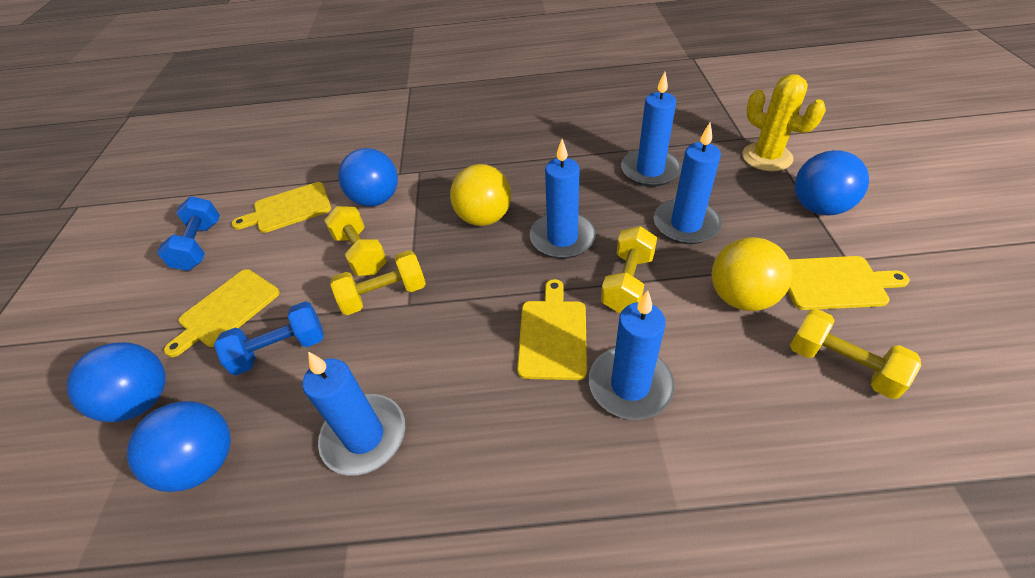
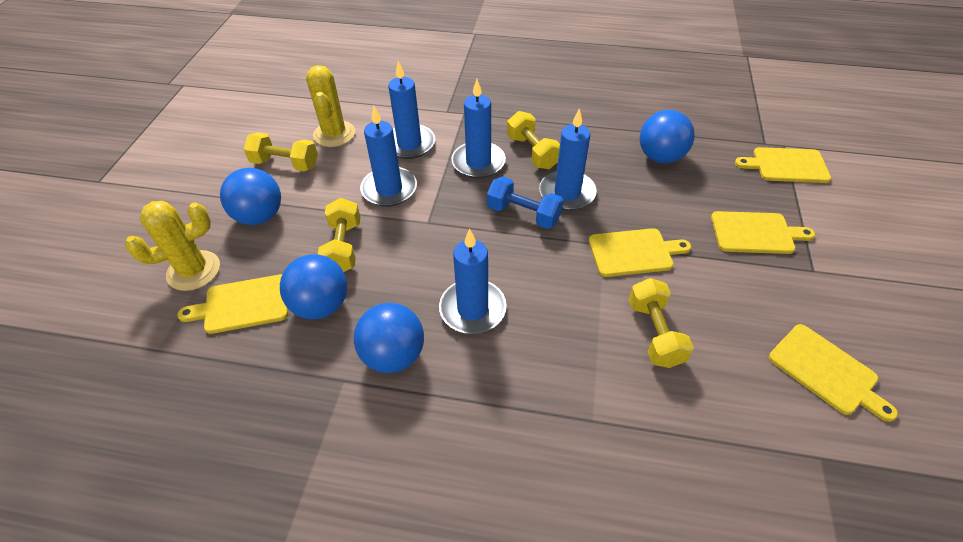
blue dumbbell: [157,196,220,271] [214,301,324,375] = 2 -> [487,176,563,229] = 1
yellow ball: [450,164,511,226] [712,237,792,311] = 2 -> none = 0
yellow cactus: [742,74,826,171] = 1 -> [125,201,220,291] [306,65,355,147] = 2
yellow cutting board: [164,269,280,357] [232,182,331,233] [517,279,587,380] [788,256,910,310] = 4 -> [177,274,288,334] [589,228,691,277] [711,211,815,254] [735,147,831,183] [769,324,898,422] = 5

